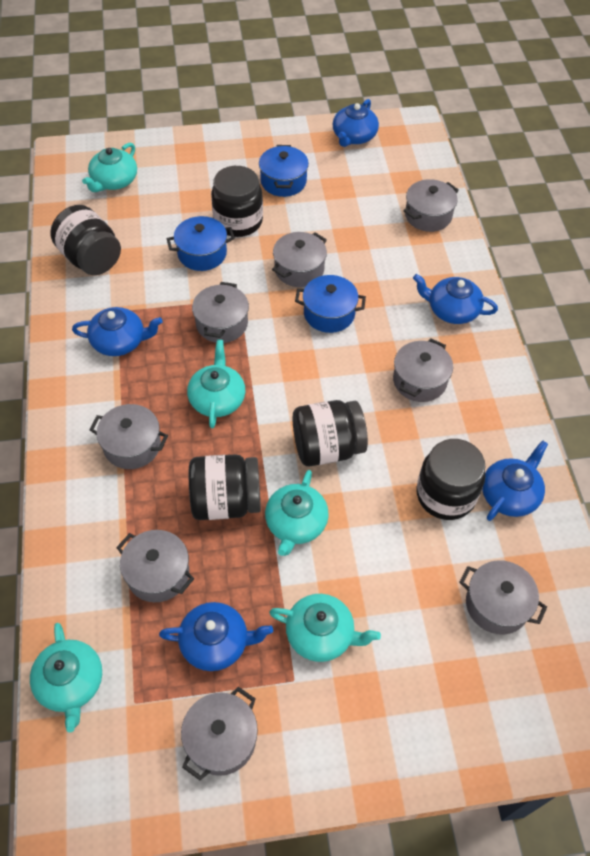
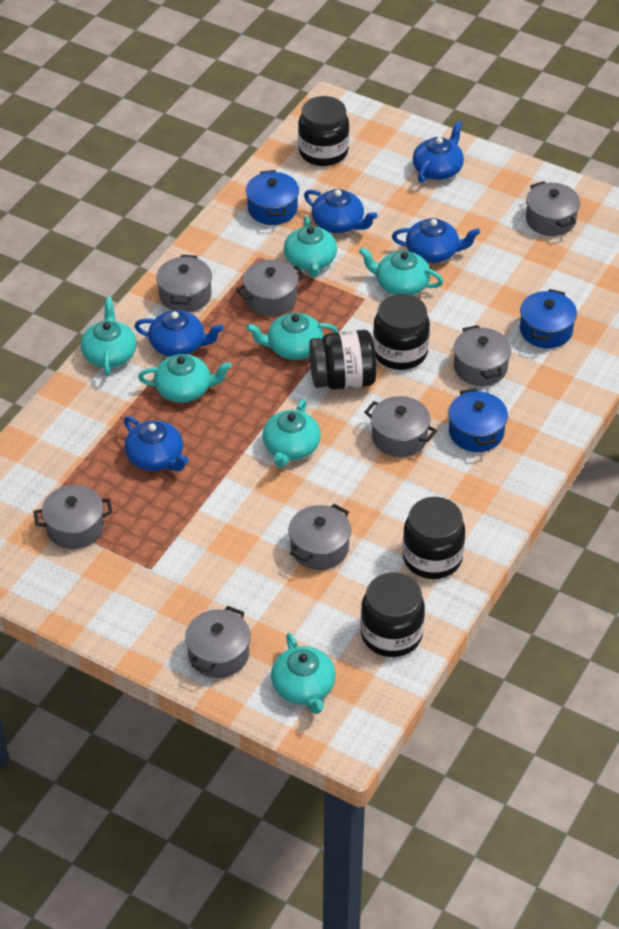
turquoise teapot: [30,623,102,732] [82,143,137,192] [187,340,245,428] [265,470,329,556] [269,594,381,662] = 5 -> [81,297,137,376] [138,354,232,403] [246,313,338,360] [263,399,321,467] [271,633,335,714] [284,216,337,277] [359,247,443,295] = 7

